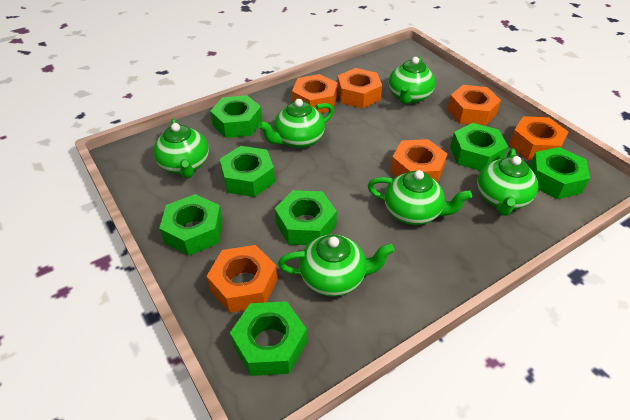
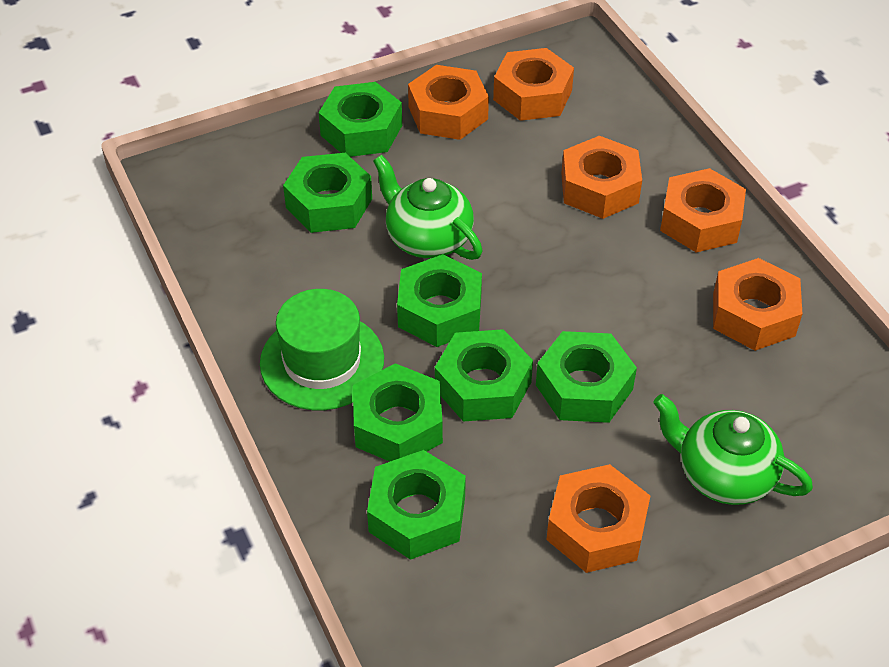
green hat: none = 0 -> [260,289,384,410] = 1
green teapot: [153,118,209,178] [258,99,334,148] [278,234,395,297] [367,170,472,225] [389,57,435,104] [477,148,538,216] = 6 -> [373,155,483,260] [653,394,813,505] = 2

